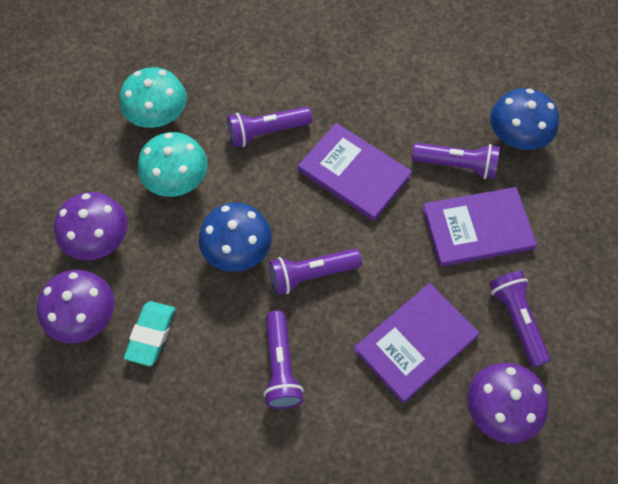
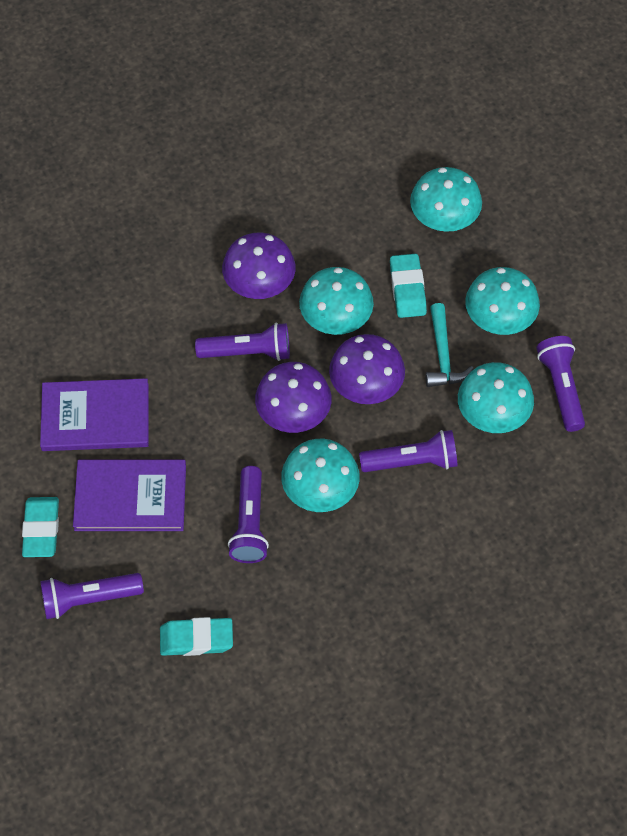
blue mushroom: [199,203,272,272] [490,88,559,150] = 2 -> none = 0
purple book: [298,123,412,221] [354,283,479,403] [422,187,537,267] = 3 -> [40,378,149,451] [73,459,186,531] = 2
turquoise eraser: [124,301,175,366] = 1 -> [22,497,59,557] [160,617,233,656] [390,254,427,318] = 3
turquoise hammer: none = 0 -> [426,303,474,387] = 1
turquoise mushroom: [120,67,187,128] [138,132,208,197] = 2 -> [281,439,360,512] [299,267,374,335] [410,167,482,232] [458,362,534,433] [465,267,540,335] = 5

